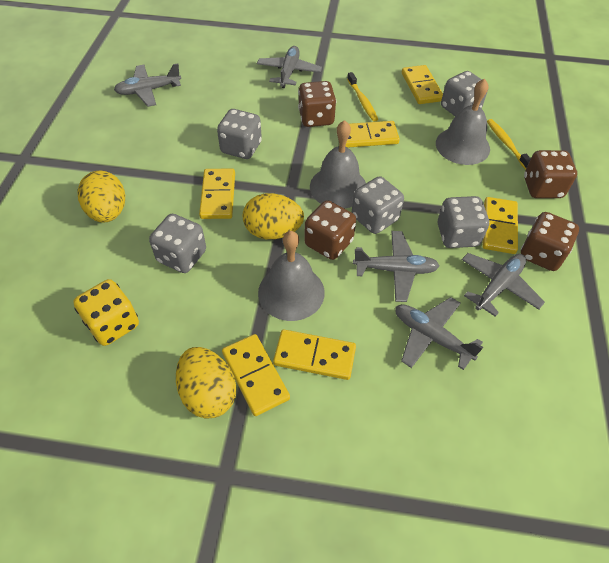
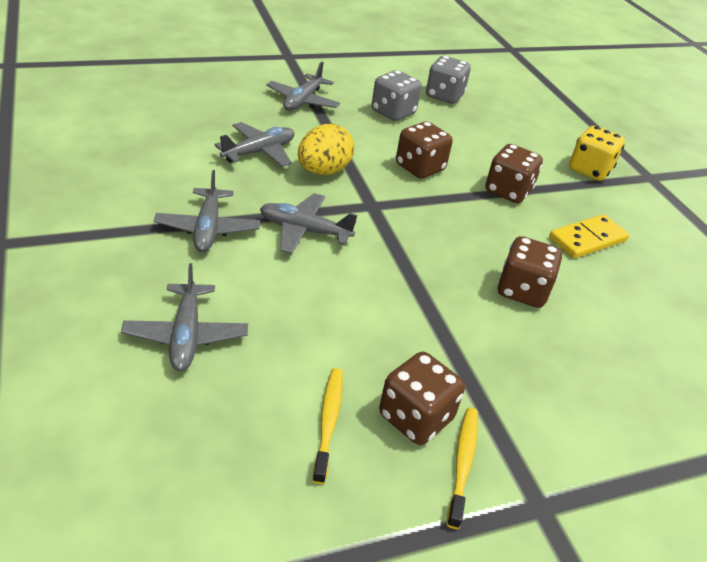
grey bell: [258,231,325,321] [310,120,366,208] [436,78,490,165] = 3 -> none = 0
grey dice: [149,214,206,273] [217,109,262,159] [352,176,404,234] [438,196,489,248] [441,71,488,116] = 5 -> [372,70,421,121] [426,56,471,104] = 2
yellow domino: [199,169,235,219] [222,334,290,416] [273,330,356,380] [345,121,400,148] [402,65,443,104] [482,197,518,254] = 6 -> [549,214,629,259] = 1
yellow egg: [78,170,125,223] [176,347,236,419] [243,193,304,240] = 3 -> [298,124,355,175] = 1

